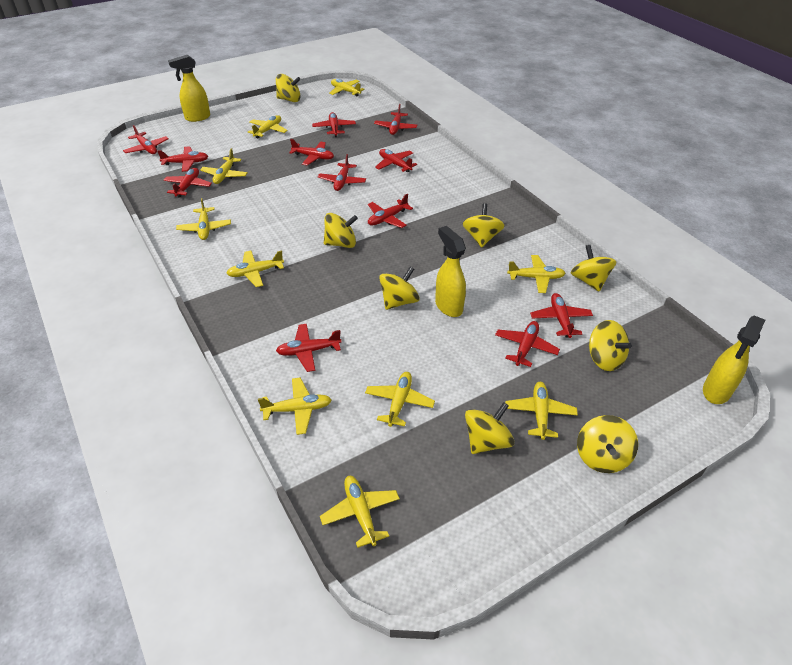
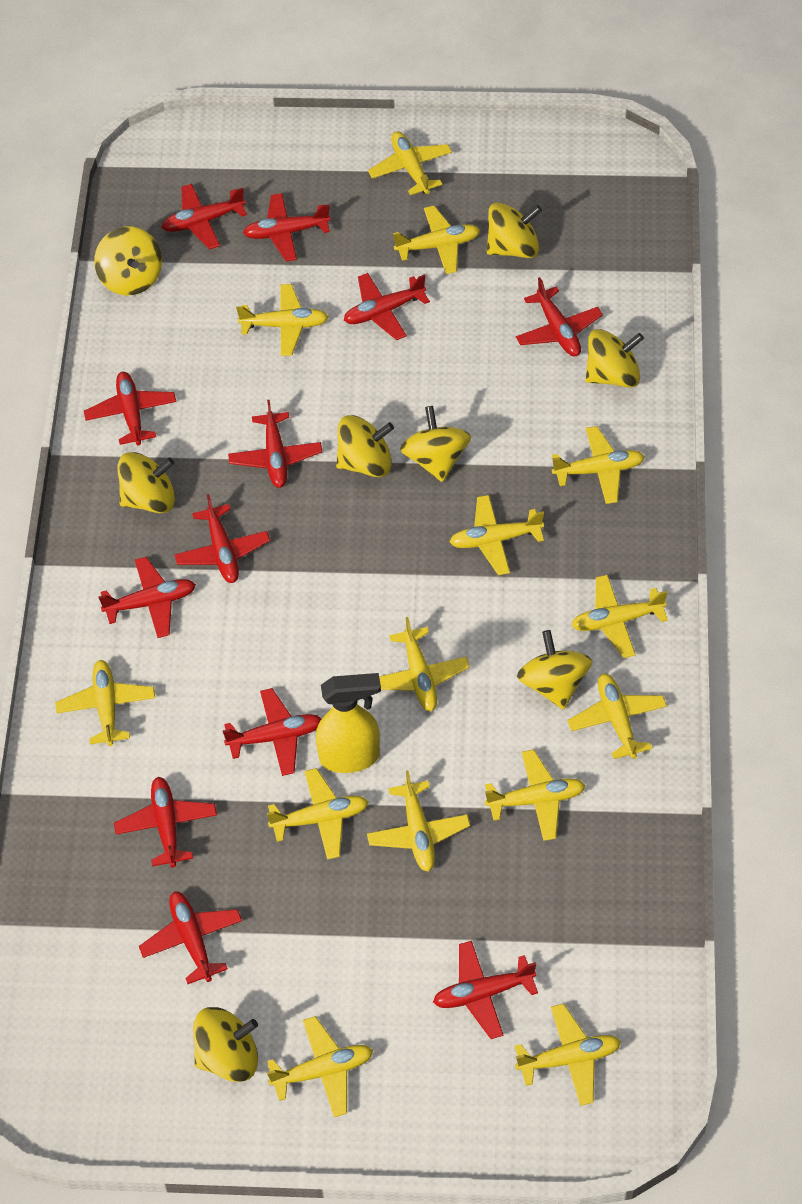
yellow plane: [176,198,231,240] [200,148,248,184] [226,250,284,287] [248,115,288,138] [258,378,332,435] [320,476,400,548] [329,79,365,96] [365,372,435,427] [505,382,578,440] [507,255,566,293] = 10 -> [55,660,155,746] [236,284,329,356] [267,768,369,860] [267,1016,373,1117] [367,770,470,871] [368,131,452,195] [379,617,470,711] [393,206,480,274] [450,495,544,575] [485,750,586,841] [515,1004,621,1106] [552,426,645,504] [567,674,667,759] [571,575,668,658] = 14
yellow spray bottle: [168,55,210,122] [435,226,466,317] [703,316,765,404] = 3 -> [316,673,381,773] = 1

